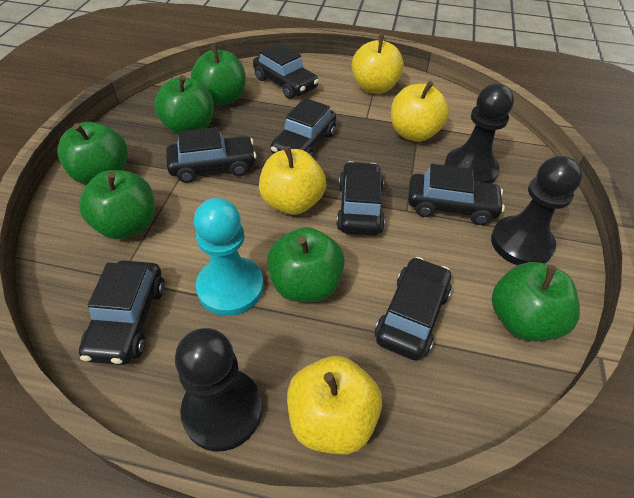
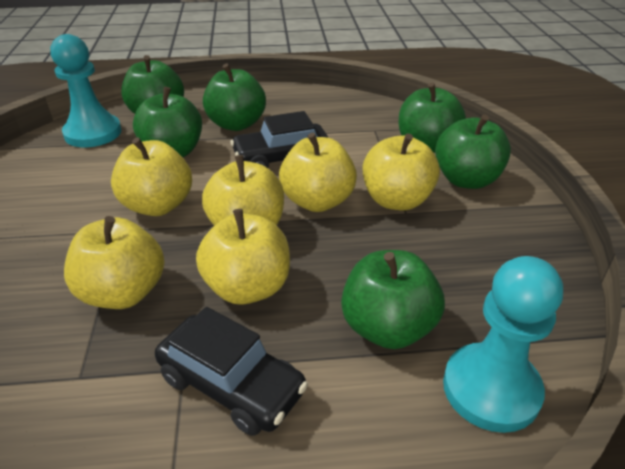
black car: [79,261,165,365] [166,127,257,183] [253,43,319,99] [271,98,336,156] [336,161,385,236] [375,257,452,361] [408,164,505,225] = 7 -> [155,307,308,436] [230,111,329,168] = 2
black pawn: [175,328,262,451] [444,83,514,184] [491,156,583,265] = 3 -> none = 0
turquoise pawn: [194,198,264,316] = 1 -> [50,34,122,148] [443,256,563,433] = 2
yellow apple: [259,146,326,215] [287,356,382,455] [352,35,404,94] [391,81,449,142] = 4 -> [64,216,165,309] [111,137,192,216] [196,209,290,305] [202,155,284,226] [279,133,357,212] [363,133,440,211] = 6

